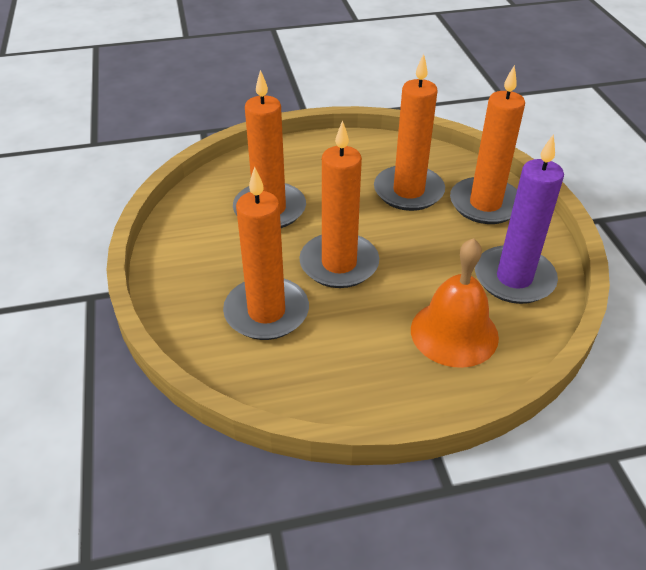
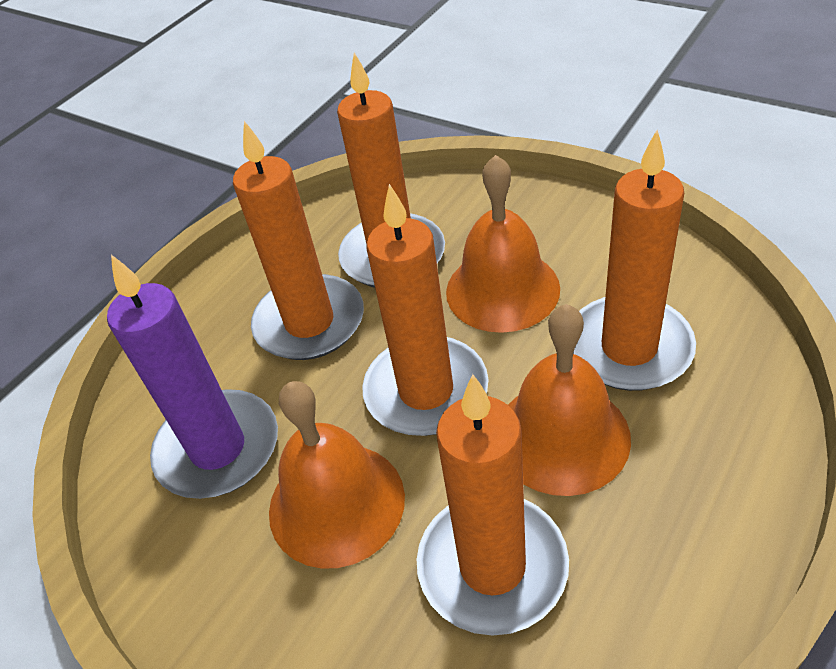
orange bell: [411,238,499,368] = 1 -> [269,381,405,569] [446,155,560,333] [508,304,631,496] = 3

